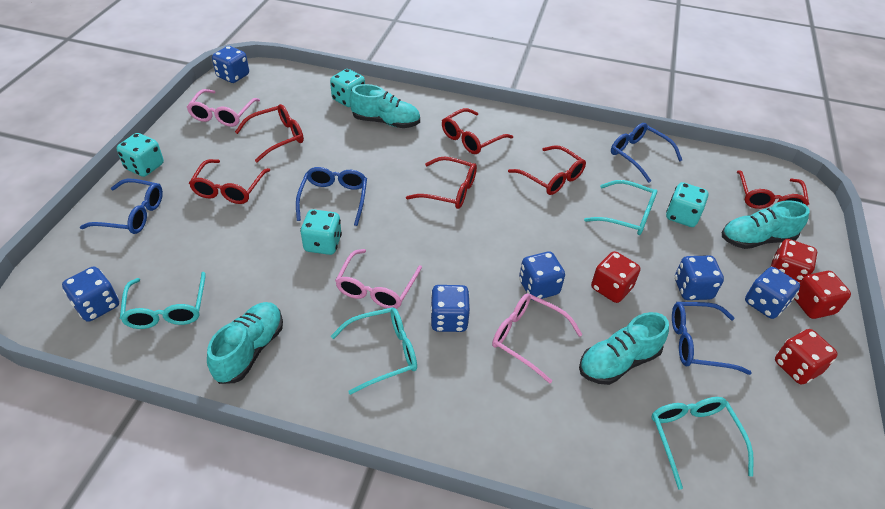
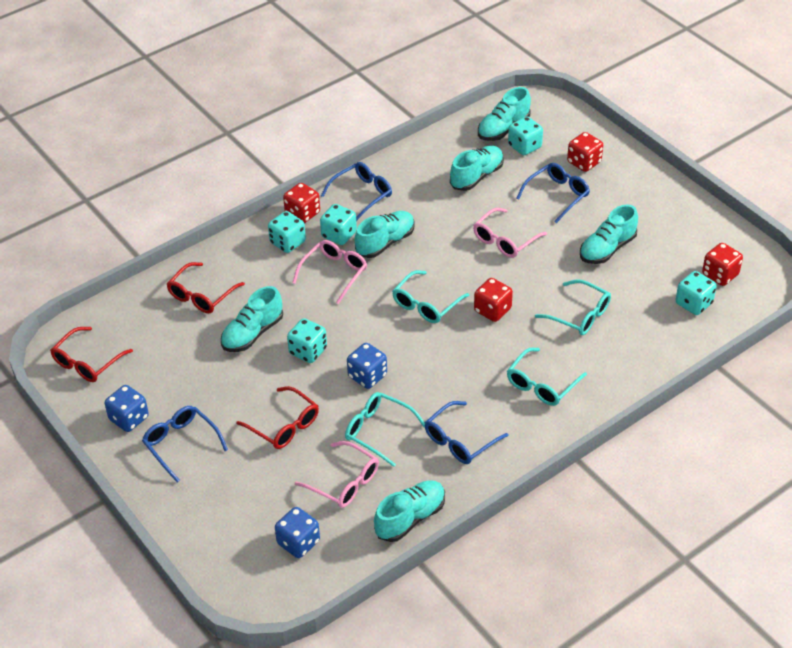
blue dice: [62,267,119,322] [212,46,249,83] [430,285,470,332] [519,252,565,300] [675,255,724,300] [745,267,800,319] = 6 -> [105,385,149,432] [275,507,320,558] [347,343,387,389] = 3
red glasses: [189,159,270,204] [235,104,304,162] [406,157,477,209] [442,108,513,154] [508,145,586,195] [737,170,809,209] = 6 -> [50,327,133,382] [167,262,245,313] [236,386,319,449] = 3
turquoise dice: [117,133,164,177] [300,209,342,255] [330,69,365,107] [666,182,708,227] = 4 -> [268,211,306,253] [287,318,327,363] [320,204,357,245] [508,116,543,155] [676,271,717,315] = 5
turquoise shoe: [207,302,283,384] [350,84,420,128] [579,312,669,385] [722,200,810,249] = 4 -> [221,286,283,352] [355,211,414,258] [374,480,445,542] [450,146,504,191] [478,87,531,141] [580,204,638,264] = 6

